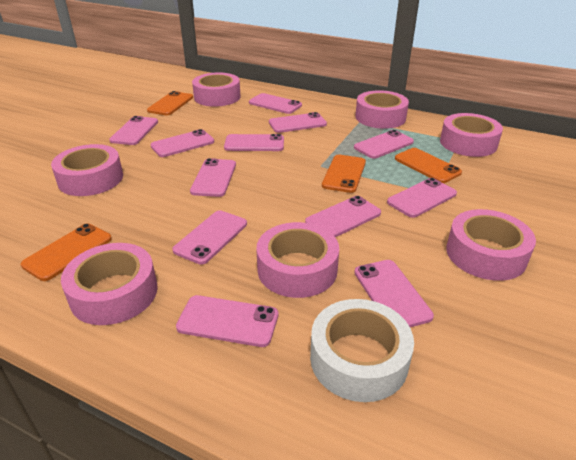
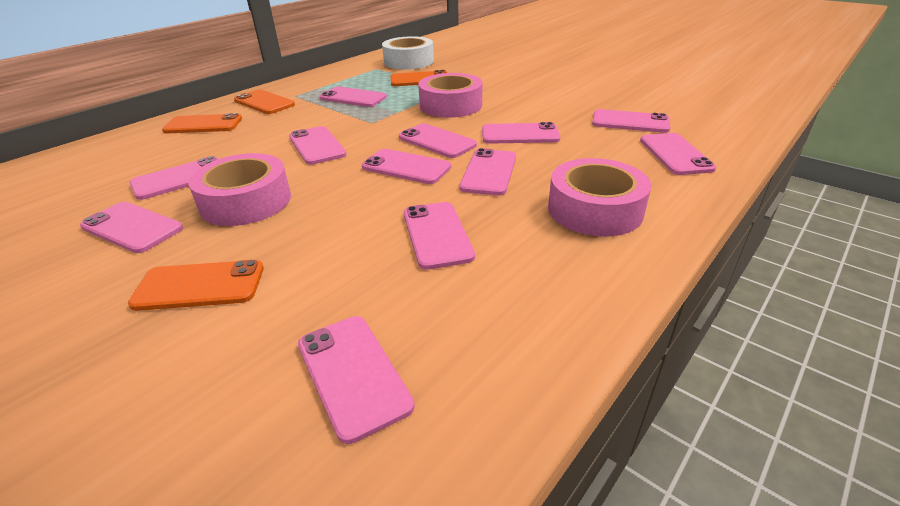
pink tape: [51,144,123,196] [61,243,158,325] [192,73,241,106] [256,222,339,298] [355,90,409,129] [440,113,503,157] [446,209,536,281] = 7 -> [188,153,291,226] [418,73,482,118] [548,158,651,236] = 3

